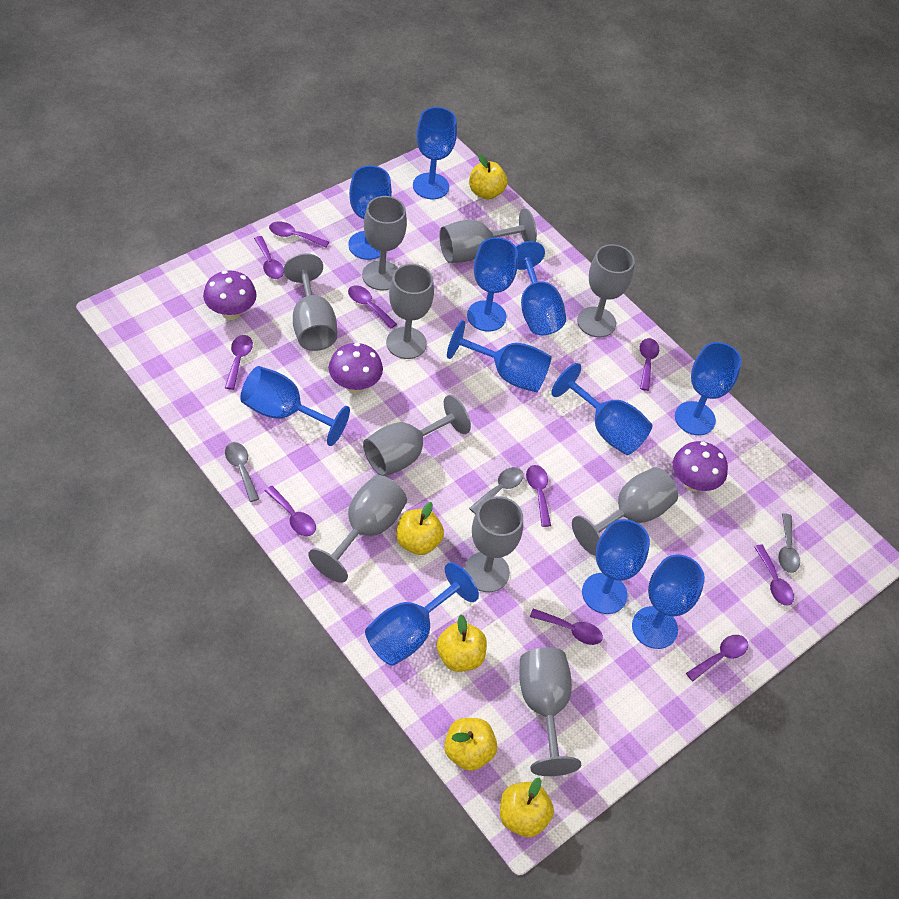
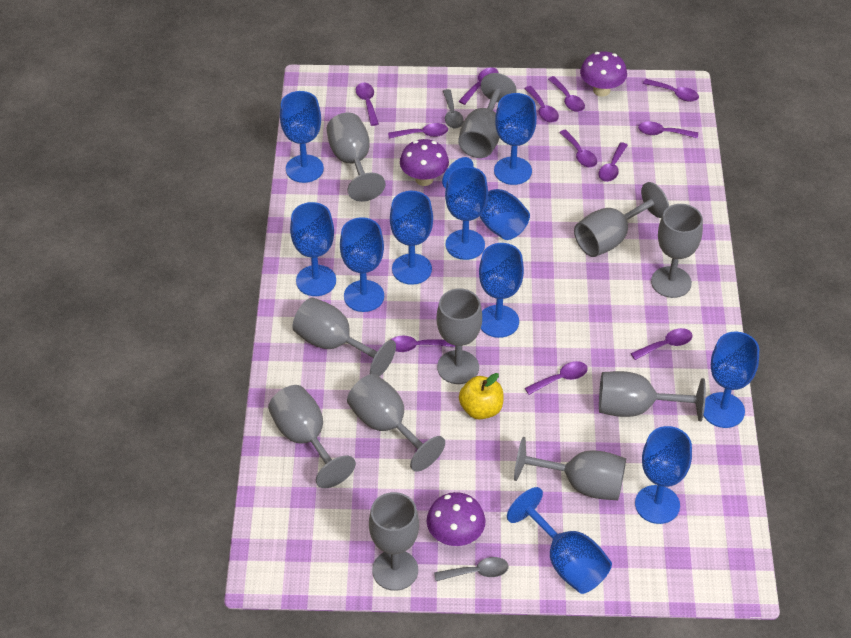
grey goblet: [284,253,337,351] [308,475,407,583] [362,196,407,291] [363,395,471,476] [386,264,434,359] [439,208,537,263] [464,496,523,592] [519,647,581,776] [572,467,678,556] [577,244,635,338] = 10 -> [268,385,356,488] [292,297,396,377] [327,113,385,202] [347,374,445,472] [369,492,419,591] [437,289,482,384] [458,73,517,158] [514,437,626,500] [574,182,669,257] [599,371,706,421] [651,204,703,298] = 11
grey spoon: [225,442,259,502] [469,467,524,514] [778,514,800,573] = 3 -> [434,557,509,581] [443,89,464,129] = 2
purple spoon: [225,335,253,390] [254,236,284,279] [265,486,316,536] [269,222,329,247] [348,285,397,329] [526,465,551,527] [530,608,603,645] [640,338,659,391] [686,635,748,681] [754,544,794,606] = 10 -> [356,83,379,126] [388,123,448,139] [391,336,455,352] [459,68,499,105] [524,86,559,123] [525,361,588,395] [548,76,585,112] [559,130,597,167] [599,142,628,182] [631,328,693,360] [638,122,698,138] [643,79,699,102] = 12
yellow apple: [396,502,444,555] [437,615,487,672] [444,718,497,771] [469,155,507,200] [500,777,554,837] = 5 -> [459,373,503,420] = 1

